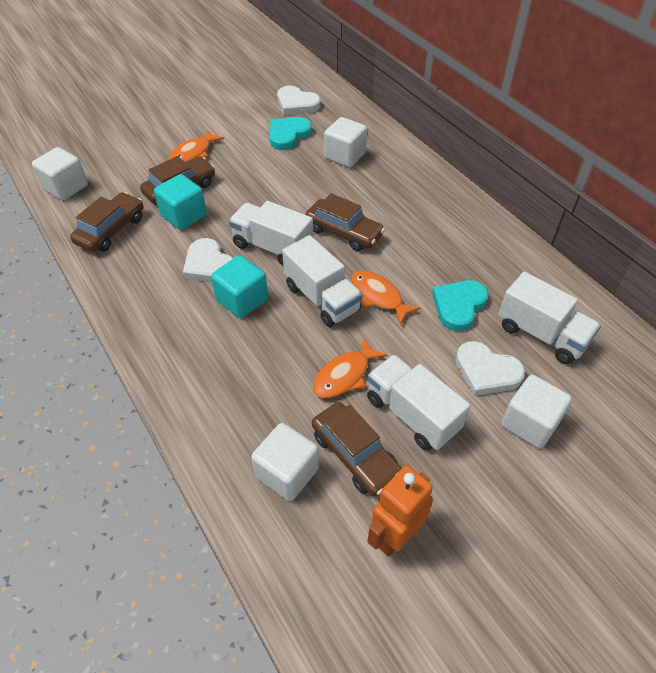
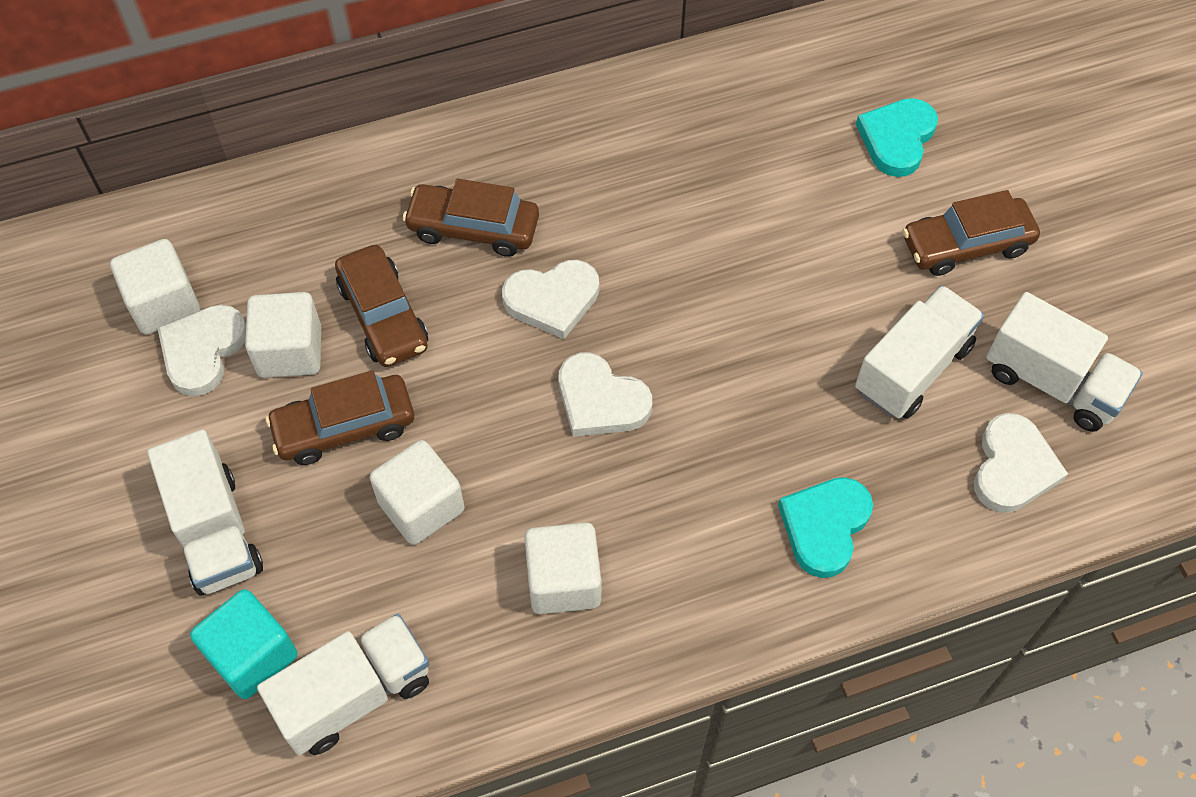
orange fish: [169,130,225,162] [313,337,387,398] [351,271,421,325] = 3 -> none = 0
orange robot: [367,465,433,557] = 1 -> none = 0
turquoise cube: [154,174,207,230] [211,255,268,318] = 2 -> [190,589,297,699] = 1
white heart: [183,238,233,282] [277,86,321,115] [455,341,525,396] = 3 -> [157,305,246,396] [502,260,599,339] [559,353,652,437] [974,413,1068,513] = 4

